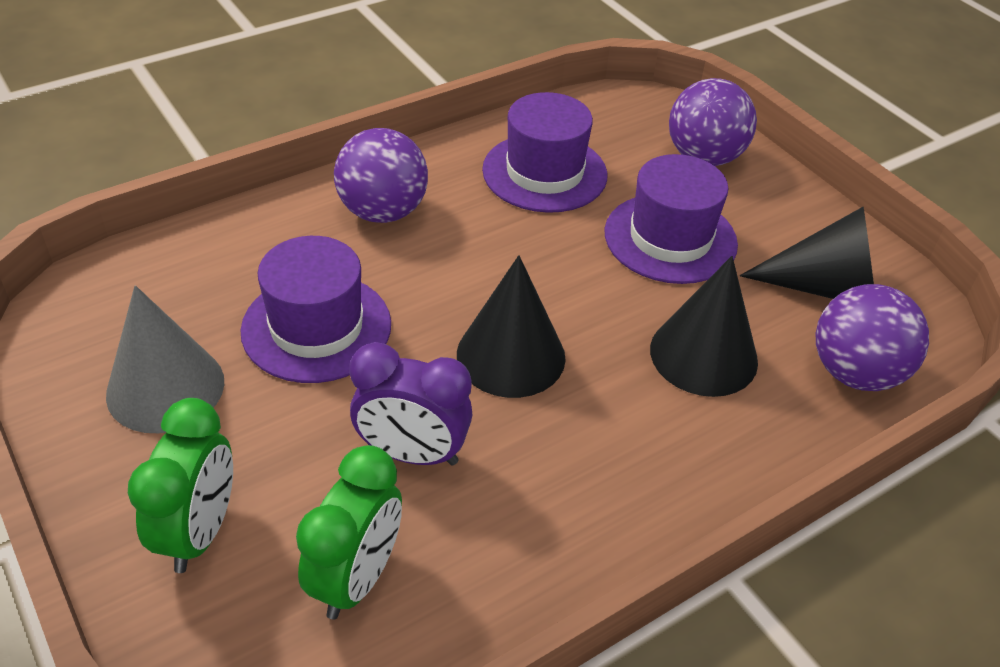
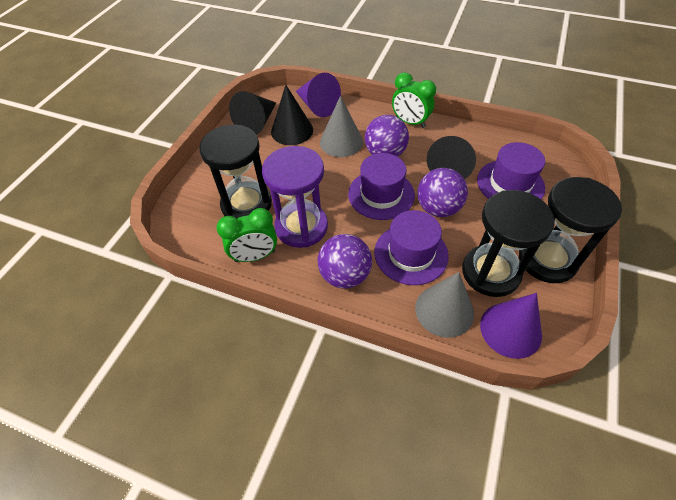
black hourglass: none = 0 -> [199,125,272,218] [462,190,555,297] [519,177,622,283] = 3
grey cone: [106,285,224,433] = 1 -> [320,96,363,157] [415,272,474,338] = 2
purple clock: [349,342,472,465] = 1 -> none = 0
purple cone: none = 0 -> [296,73,341,117] [480,293,542,359] = 2
purple hourglass: none = 0 -> [262,146,328,248] = 1

